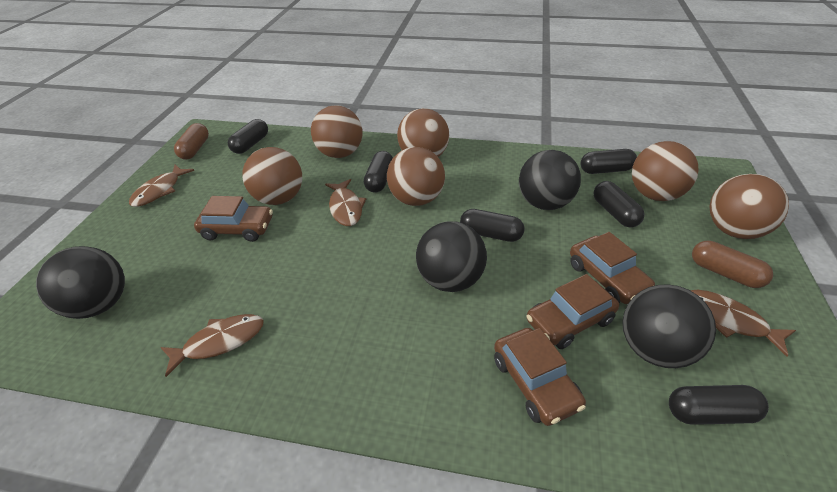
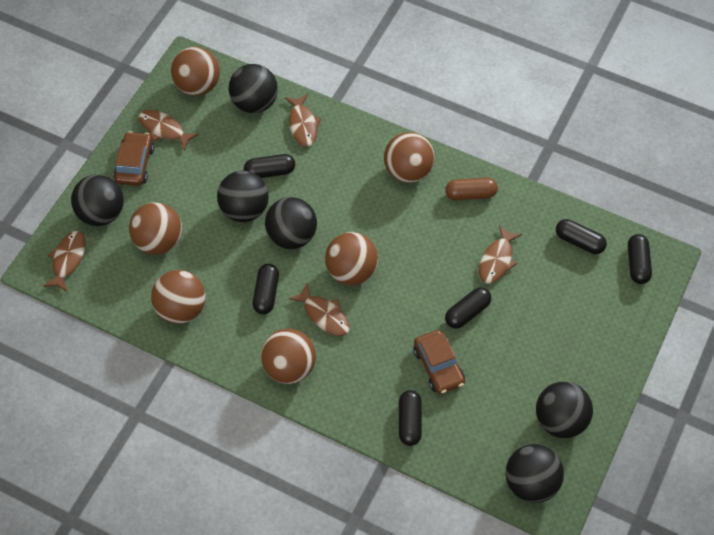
black ball: [36,246,125,319] [416,221,487,292] [519,150,581,210] [622,284,716,368] = 4 -> [71,174,124,226] [217,171,269,222] [229,64,278,113] [265,197,317,249] [505,444,564,503] [536,381,593,438] = 6
brown capsule: [174,123,209,160] [692,241,773,288] = 2 -> [445,178,498,200] = 1
brown car: [194,196,273,242] [494,328,586,426] [526,274,619,349] [570,232,655,304] = 4 -> [113,131,154,186] [413,330,465,394] = 2
brown fish: [129,165,194,207] [160,314,263,377] [325,179,366,226] [690,290,796,357] = 4 -> [43,231,86,292] [138,110,199,151] [285,94,321,147] [289,283,350,336] [479,225,522,284] = 5

